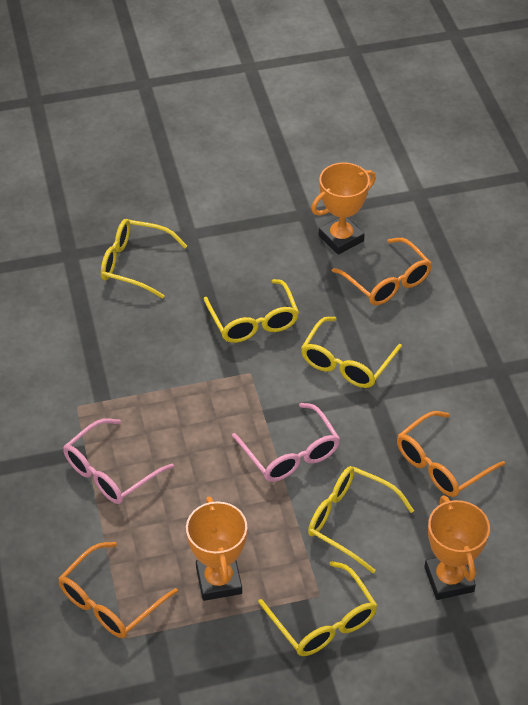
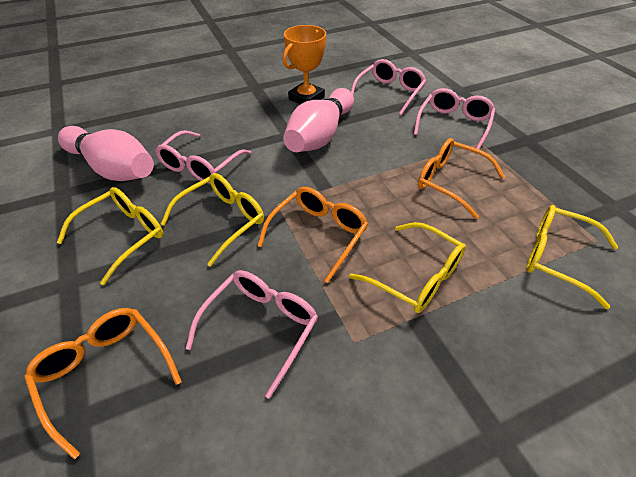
orange trophy: [186,496,247,601] [311,162,376,255] [424,495,490,600] = 3 -> [283,25,327,105] = 1
pink bowling pin: none = 0 -> [58,126,154,181] [283,88,354,152] = 2
pink glasses: [63,418,174,504] [232,403,340,482] = 2 -> [155,130,251,183] [186,270,318,399] [351,59,426,115] [414,88,495,150] = 4
yellow glasses: [101,219,187,299] [204,279,299,343] [258,561,378,656] [301,317,402,388] [308,466,414,573] = 5 -> [57,187,163,285] [161,173,264,267] [349,222,466,313] [526,205,618,309] = 4

